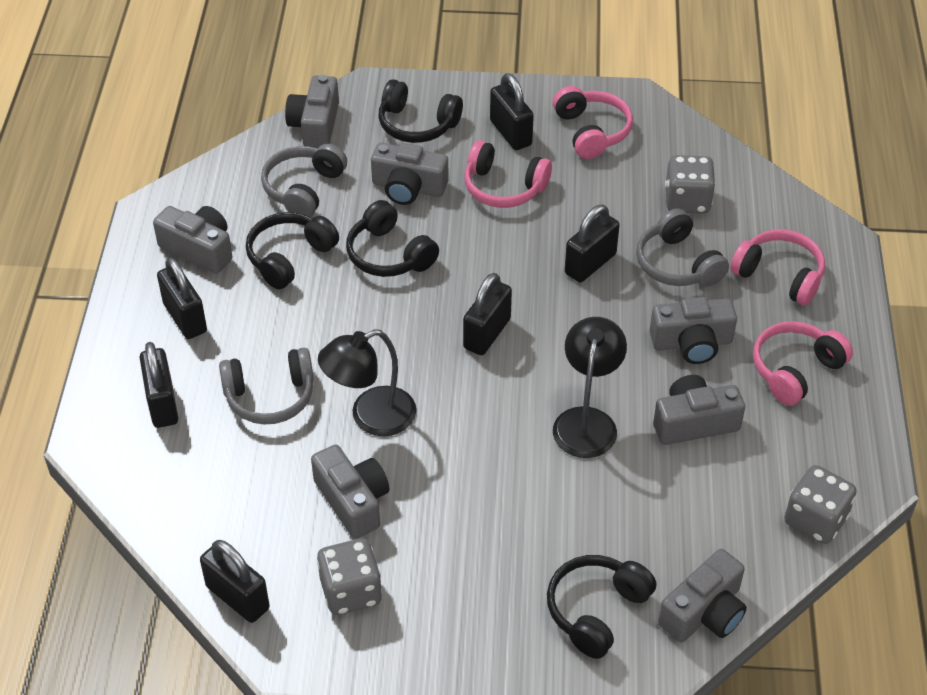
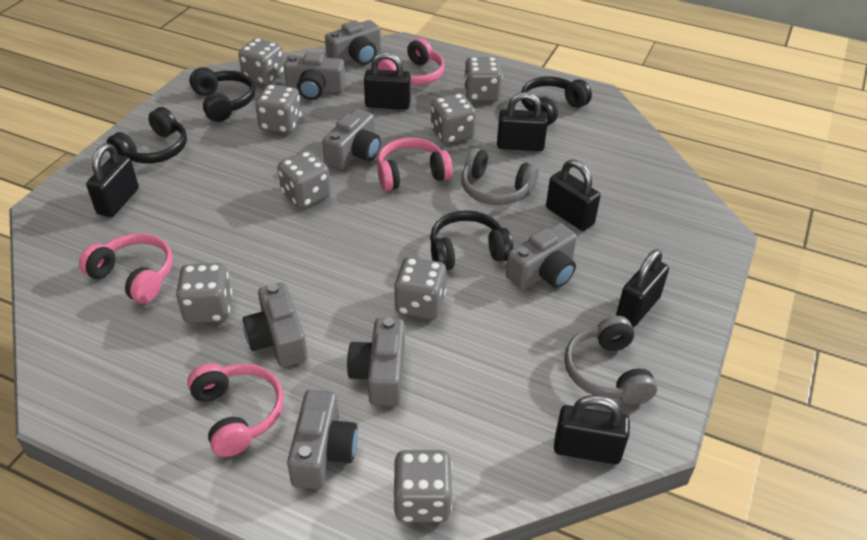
black lamp: [318,329,416,436] [553,317,627,458] = 2 -> none = 0
grey dice: [317,538,382,615] [665,155,716,214] [784,465,857,544] = 3 -> [176,263,232,323] [238,38,284,85] [255,84,301,134] [278,151,331,209] [393,450,452,522] [394,257,446,319] [431,93,476,144] [464,57,502,101] = 8
grey headphones: [219,348,314,425] [261,144,347,217] [636,208,729,286] = 3 -> [461,148,539,205] [564,316,657,405] = 2

